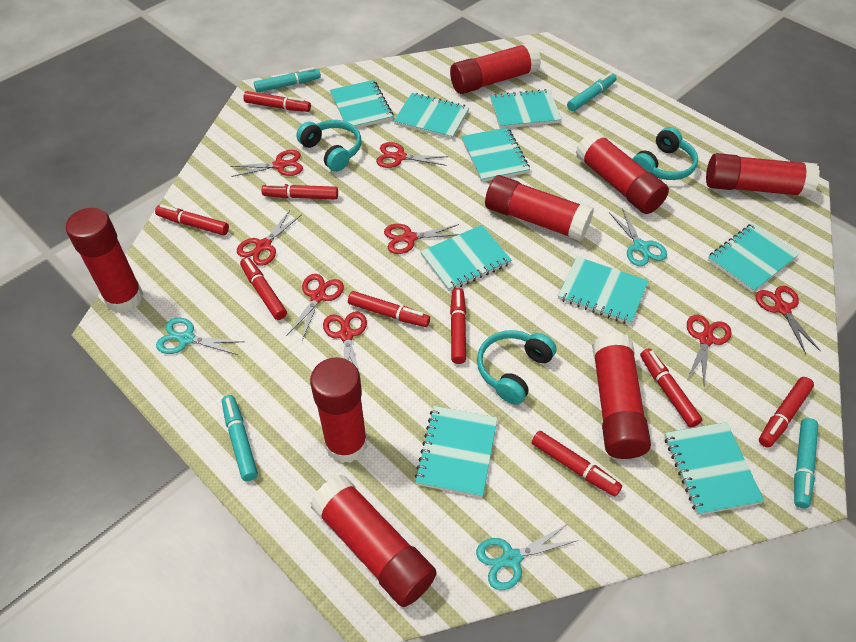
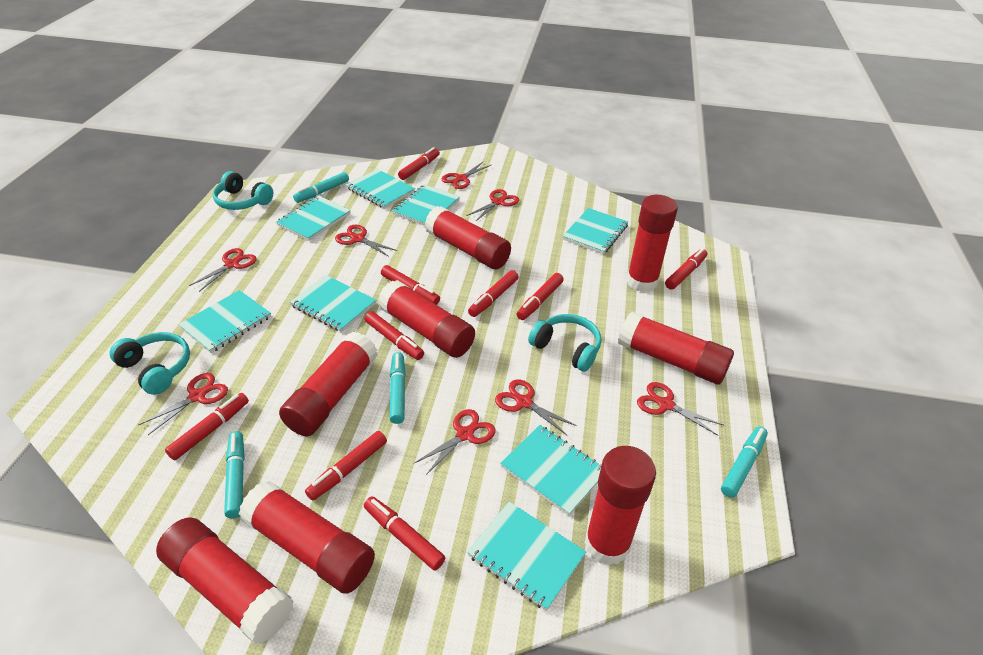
turquoise notebook: [330,80,393,128] [394,93,469,139] [415,406,497,498] [420,225,512,291] [462,127,530,182] [490,89,562,129] [558,256,648,325] [664,422,764,515] [708,223,799,293] = 9 -> [178,290,271,353] [276,196,351,241] [290,275,376,332] [346,169,415,209] [392,184,460,226] [467,502,586,611] [500,425,602,516] [563,208,628,254] = 8
turquoise scissors: [156,317,244,355] [476,523,579,590] [609,208,667,266] = 3 -> none = 0

